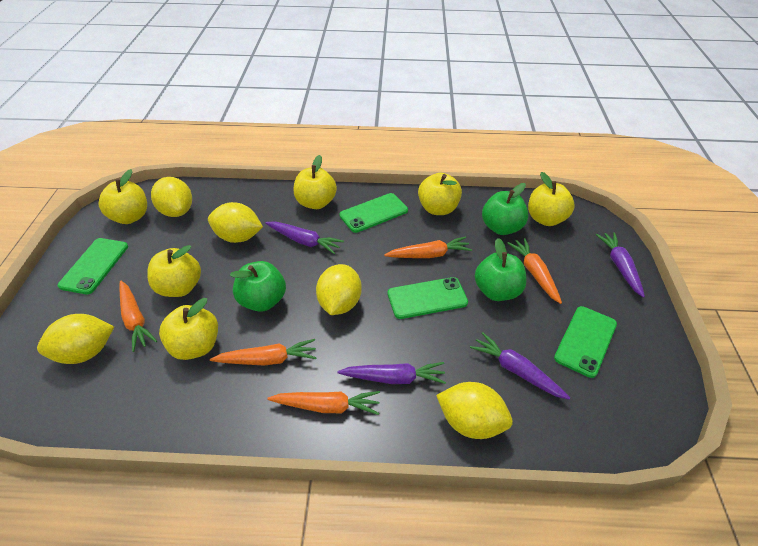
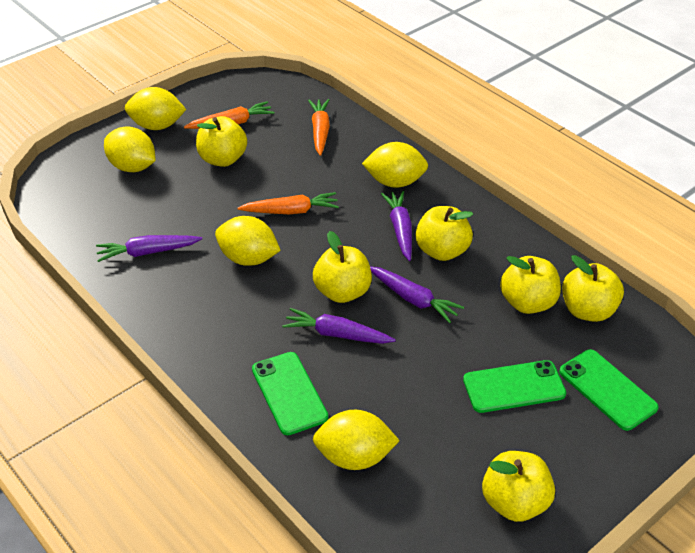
green apple: [230,261,286,312] [475,238,527,301] [482,183,528,235] = 3 -> none = 0
green phone: [58,238,128,294] [339,193,408,233] [388,277,468,319] [554,306,617,378] = 4 -> [252,352,328,435] [463,360,566,413] [559,349,659,431] = 3
orange carrot: [119,281,157,352] [210,339,317,366] [267,391,380,415] [384,237,472,258] [507,238,562,304] = 5 -> [184,101,274,129] [237,192,339,214] [308,99,330,156] = 3

